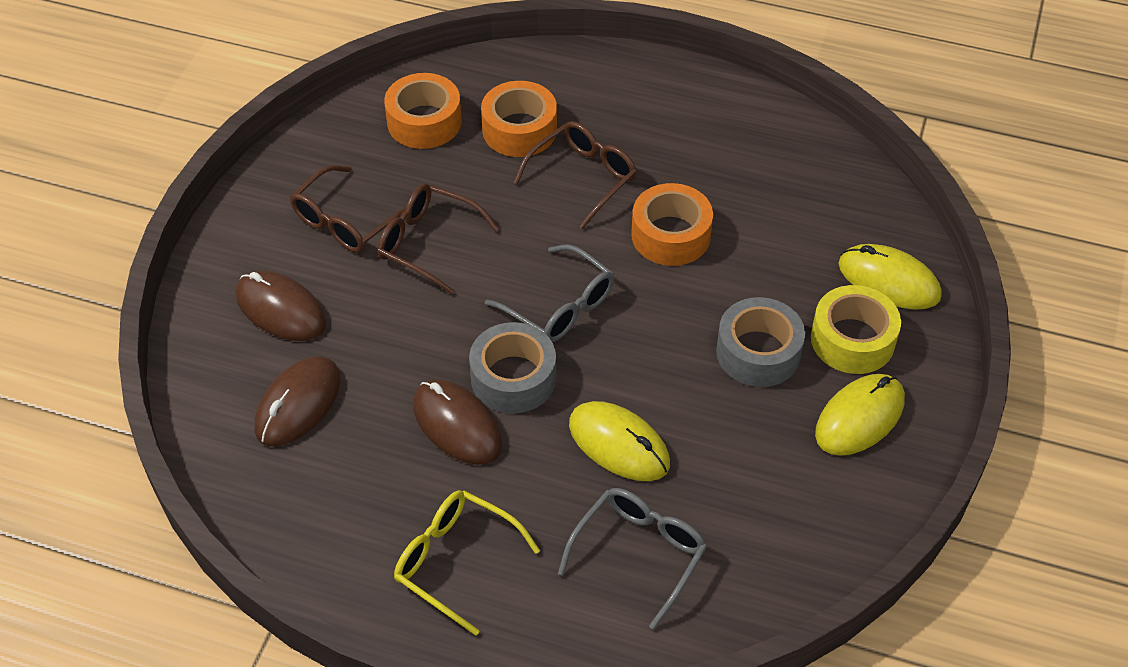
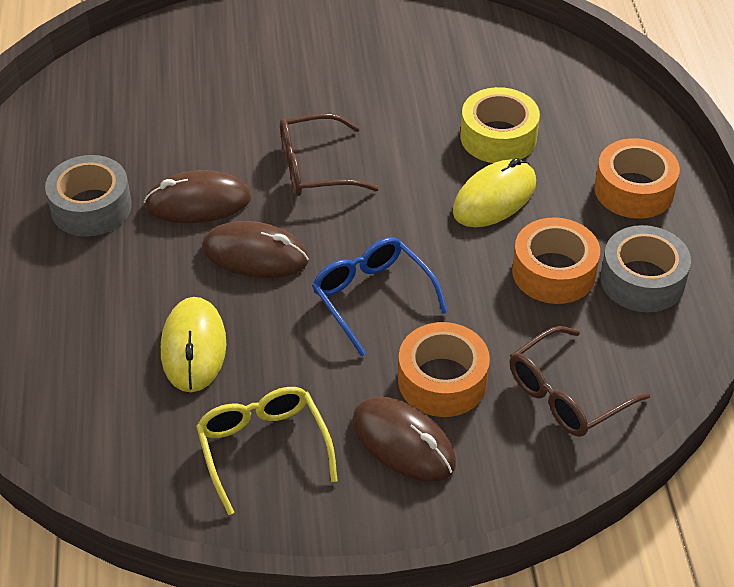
blue glasses: none = 0 -> [312,237,448,356] = 1
brown glasses: [290,165,406,253] [377,183,499,294] [514,121,637,229] = 3 -> [280,113,379,196] [510,326,650,437] = 2
grey glasses: [485,244,614,342] [558,488,707,630] = 2 -> none = 0
yellow mouse: [569,401,670,481] [815,374,905,456] [838,244,942,310] = 3 -> [161,297,226,392] [453,158,536,227] = 2

